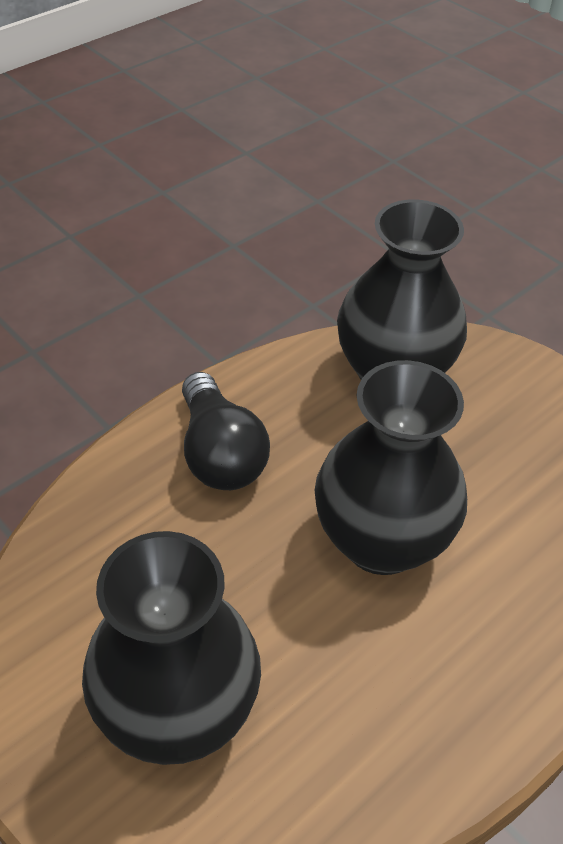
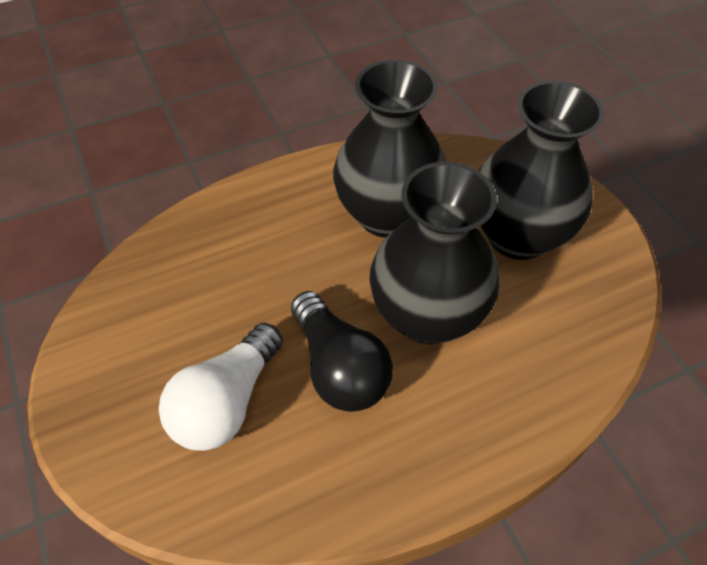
white light bulb: none = 0 -> [159,323,283,451] = 1

